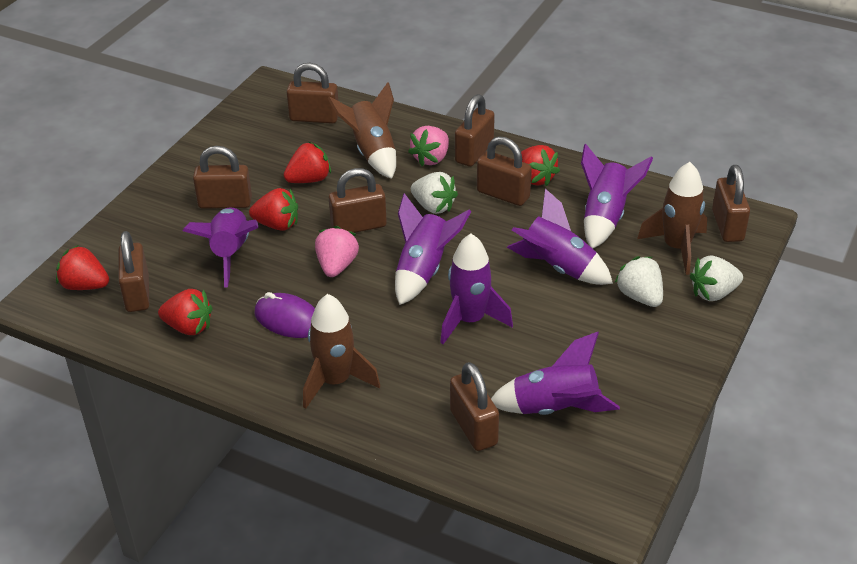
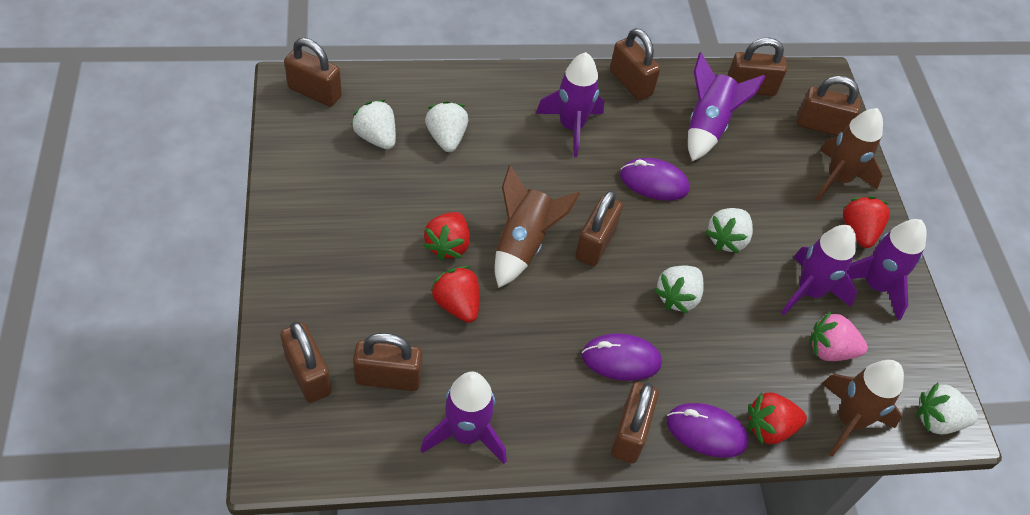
pink strawberry: [315,226,359,277] [408,126,449,166] = 2 -> [809,312,868,361] = 1
purple mouse: [255,292,315,338] = 1 -> [582,333,662,381] [620,158,690,201] [667,403,748,458] = 3
purple rocket: [183,207,258,288] [395,193,471,305] [440,234,513,344] [491,332,620,415] [507,189,613,285] [581,144,653,249] = 6 -> [421,372,507,464] [536,52,604,157] [688,52,765,161] [781,225,857,316] [848,219,927,320] = 5
red strawberry: [56,245,109,290] [158,289,213,335] [249,188,298,231] [284,142,331,183] [521,145,560,186] = 5 -> [423,212,470,261] [430,266,479,323] [748,392,807,444] [843,196,890,248] = 4
white strawberry: [411,172,458,214] [615,256,663,307] [690,256,743,301] = 3 -> [351,100,396,149] [425,101,468,152] [654,265,704,314] [705,208,753,253] [917,383,978,434] = 5

